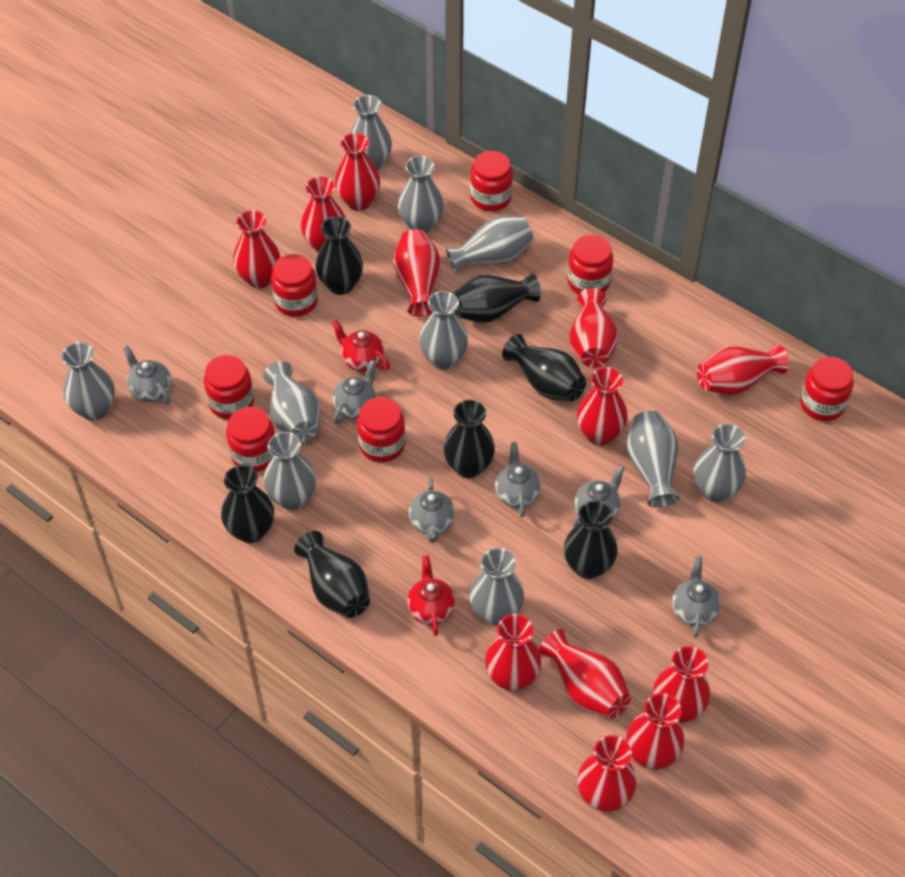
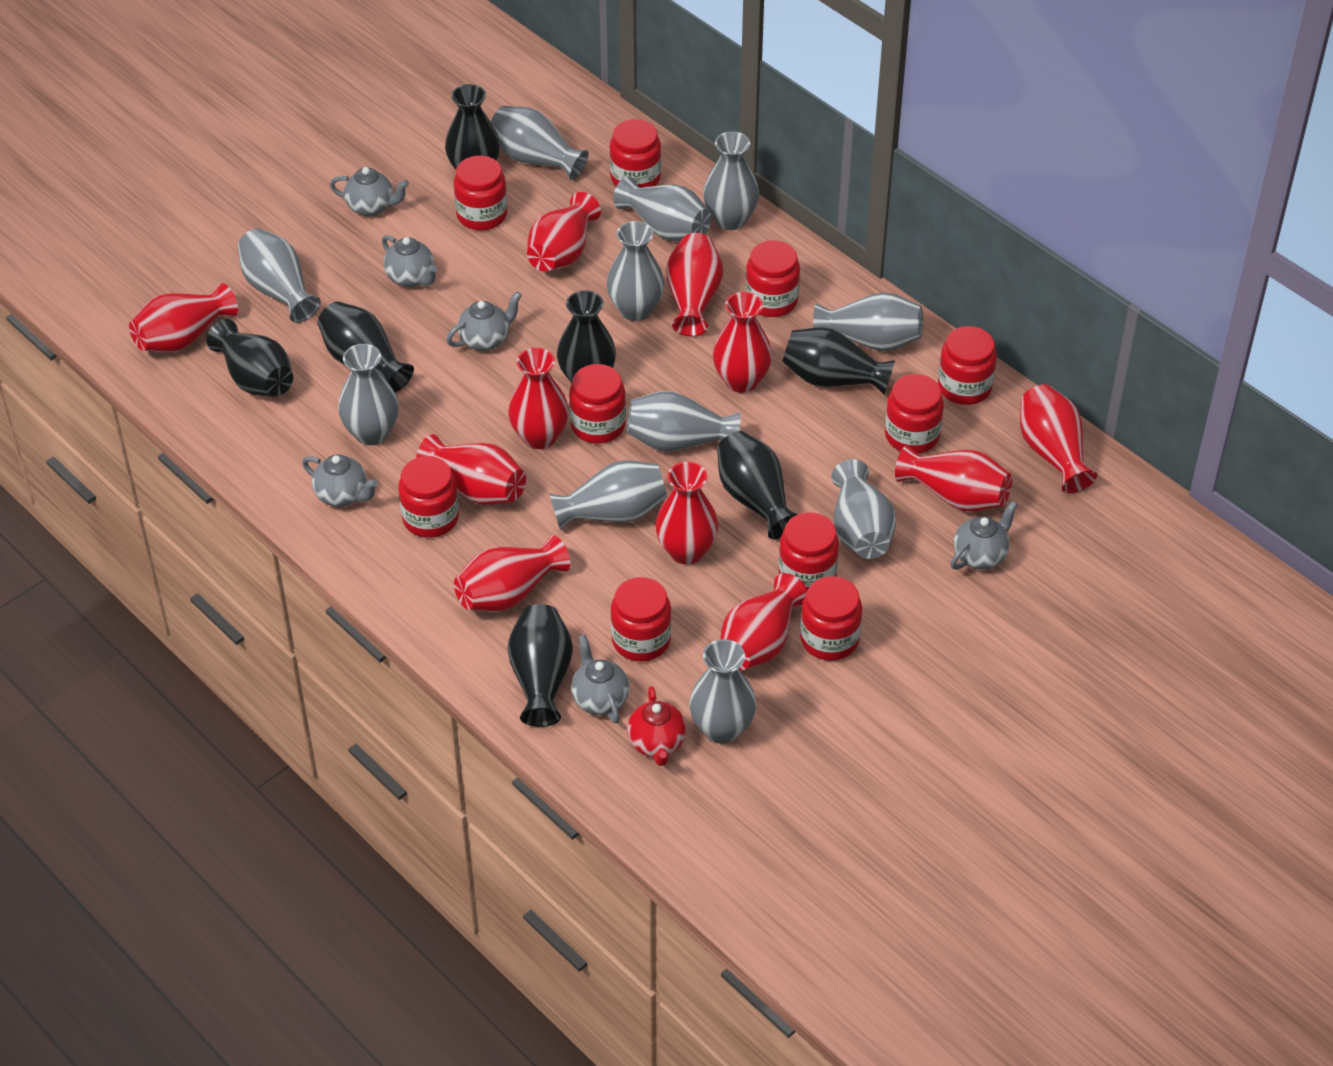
grey vase: [61,342,115,421] [263,361,321,442] [264,432,316,510] [349,95,392,171] [398,156,444,233] [419,291,468,370] [446,216,533,274] [469,548,524,626] [627,411,679,507] [694,424,746,502] = 10 -> [238,228,321,323] [338,344,399,445] [491,106,589,180] [549,460,667,530] [607,221,665,321] [613,176,711,241] [627,391,741,451] [689,639,756,744] [703,131,759,230] [813,292,923,351] [831,459,896,559] = 11
red jar: [204,355,254,419] [226,407,275,472] [271,254,318,317] [357,397,405,462] [470,151,513,211] [567,235,613,294] [800,357,853,421] = 7 -> [398,456,459,538] [454,156,507,230] [569,364,626,444] [610,119,661,188] [611,577,671,661] [746,240,800,317] [779,512,839,590] [800,576,862,661] [885,374,944,454] [938,326,997,405] = 10
red teapot: [332,320,390,372] [407,555,455,636] = 2 -> [627,686,686,766] = 1
red vase: [233,210,281,289] [301,176,346,253] [335,133,380,211] [393,229,440,316] [485,614,541,691] [539,629,631,719] [569,288,618,368] [577,367,627,445] [577,735,636,812] [626,693,684,770] [653,646,710,723] [697,344,789,395] = 12 -> [129,283,238,352] [416,434,526,505] [454,535,570,611] [508,348,569,449] [527,192,601,272] [655,462,718,565] [666,233,723,337] [713,292,772,393] [720,573,808,670] [895,445,1012,512] [1020,384,1097,493] = 11

